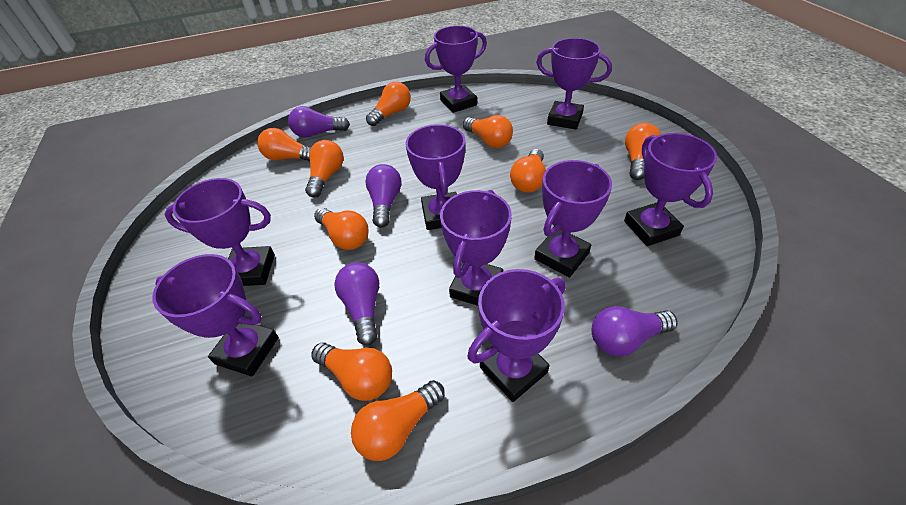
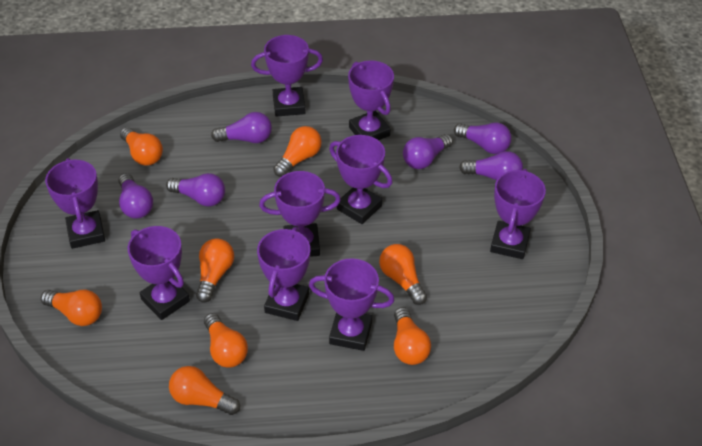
orange light bulb: [257,128,311,161] [305,140,344,198] [311,343,392,401] [314,208,368,250] [351,380,445,461] [366,82,411,126] [463,115,513,148] [510,149,546,193] [625,123,661,180] = 9 -> [41,290,102,326] [120,127,163,166] [169,366,240,415] [196,238,234,303] [204,313,248,368] [273,126,322,177] [379,244,427,305] [394,307,431,365] = 8
purple light bulb: [288,106,350,138] [334,262,379,345] [365,164,401,228] [591,306,678,356] = 4 -> [118,173,153,219] [166,173,225,206] [211,112,272,143] [403,134,453,169] [454,122,512,154] [459,151,523,180] = 6

